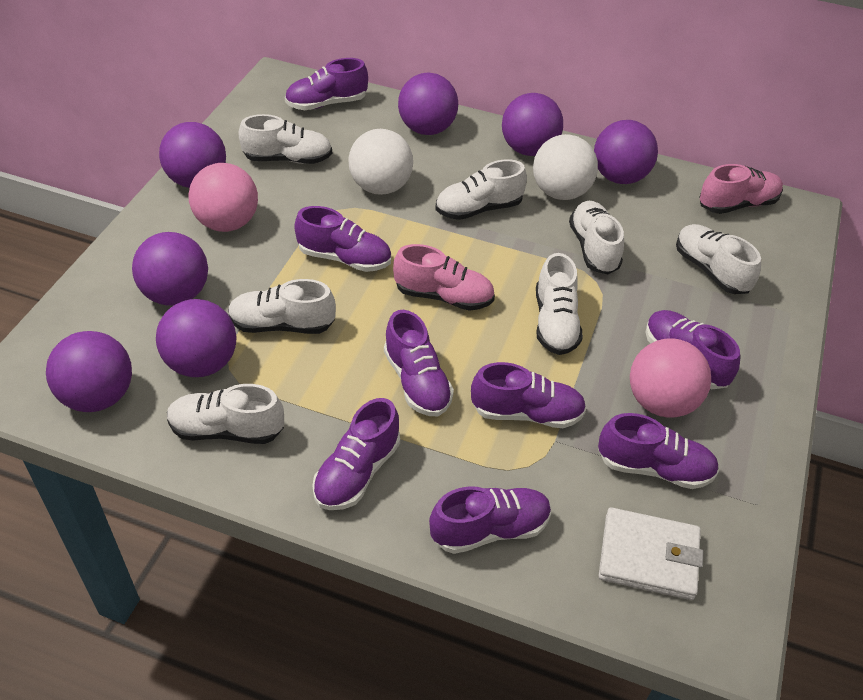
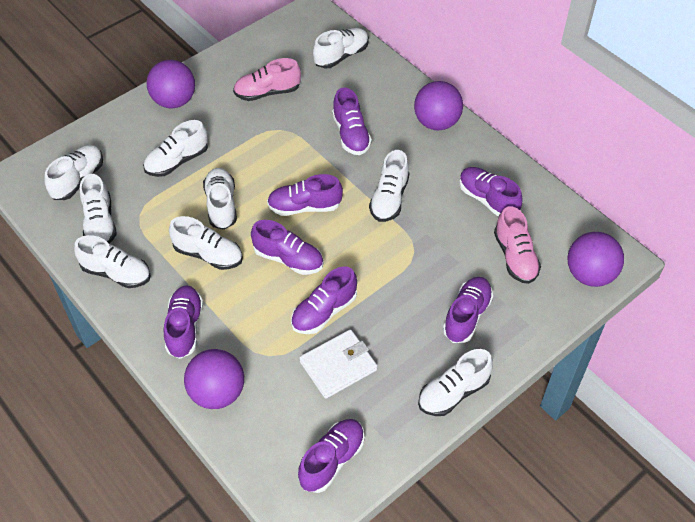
pink ball: [188,163,258,232] [630,338,711,418] = 2 -> none = 0
purple ball: [46,331,132,412] [132,232,208,306] [156,299,237,377] [159,122,226,188] [398,73,458,135] [502,93,563,156] [594,120,658,184] = 7 -> [147,60,195,108] [184,349,244,409] [414,81,463,130] [568,232,624,287] = 4
white ball: [348,129,413,195] [533,134,598,200] = 2 -> none = 0
white shoe: [167,384,284,444] [228,279,336,334] [238,114,332,164] [435,160,527,220] [536,253,583,355] [569,201,624,274] [676,224,761,294] = 7 -> [45,145,103,200] [74,235,151,288] [80,174,117,243] [143,120,208,177] [169,216,243,270] [203,168,237,230] [313,28,369,68] [369,150,409,222] [418,349,493,416] = 9

